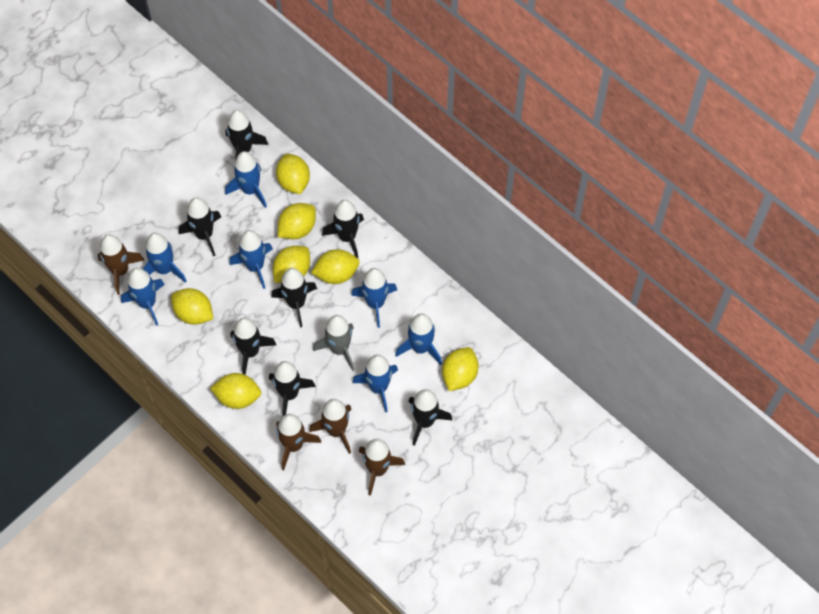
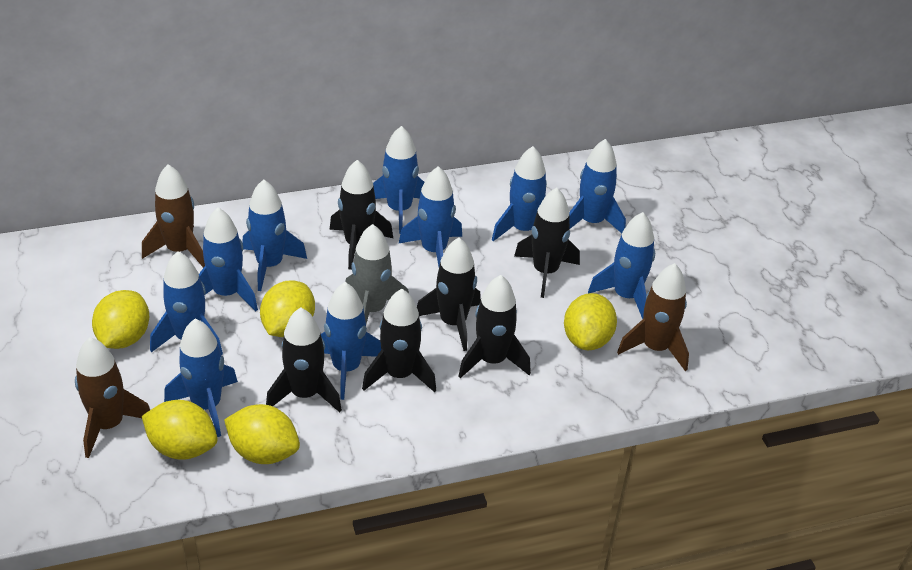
black rocket: [179,197,221,256] [225,110,268,160] [230,318,276,375] [269,361,316,416] [271,268,317,327] [322,200,364,258] [408,389,453,446] = 7 -> [266,308,342,413] [330,160,393,270] [362,289,436,392] [417,238,481,351] [459,275,531,378] [514,187,580,298] = 6
blue rocket: [121,268,165,326] [143,233,187,283] [225,151,267,208] [230,230,273,289] [351,268,397,328] [352,354,398,412] [395,313,442,365] = 7 -> [150,251,223,356] [164,319,238,437] [199,207,258,311] [243,179,307,291] [321,282,381,400] [373,126,424,234] [399,166,462,266] [492,146,547,241] [569,139,626,233] [588,212,655,319] = 10
brown rocket: [98,234,144,295] [276,414,321,470] [309,399,351,454] [359,439,405,496] = 4 -> [75,337,150,458] [142,164,205,268] [617,263,689,371] = 3
yellow lemon: [171,288,213,325] [210,373,261,409] [273,246,310,283] [276,154,310,194] [278,203,316,239] [311,249,360,284] [442,347,479,391] = 7 -> [92,290,149,349] [142,400,218,460] [224,404,300,464] [260,280,315,337] [564,293,617,350] = 5

